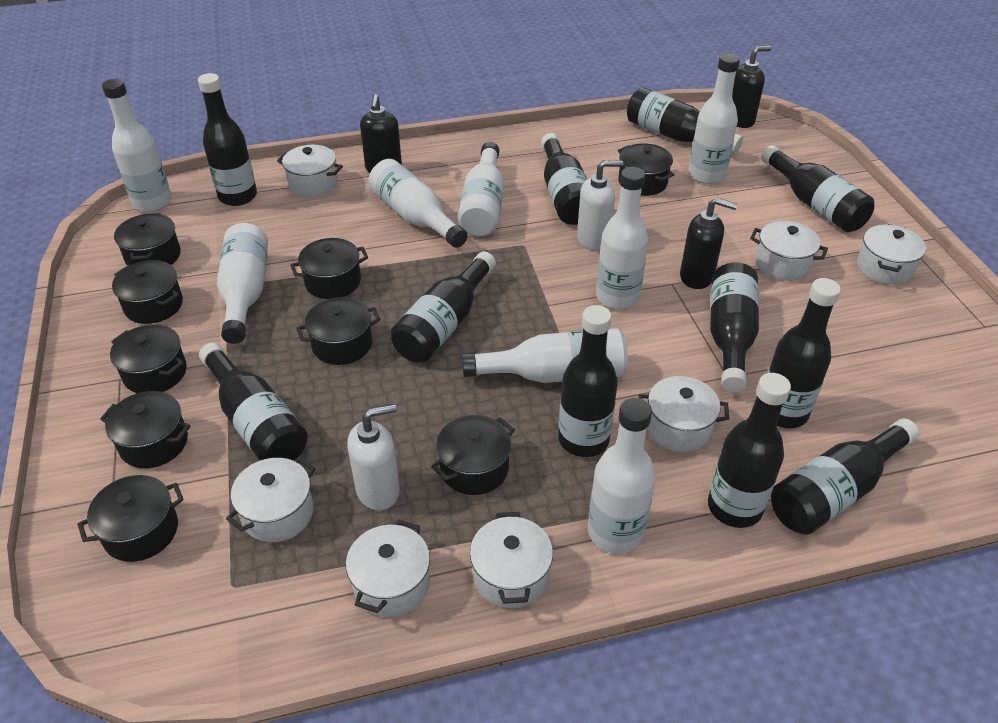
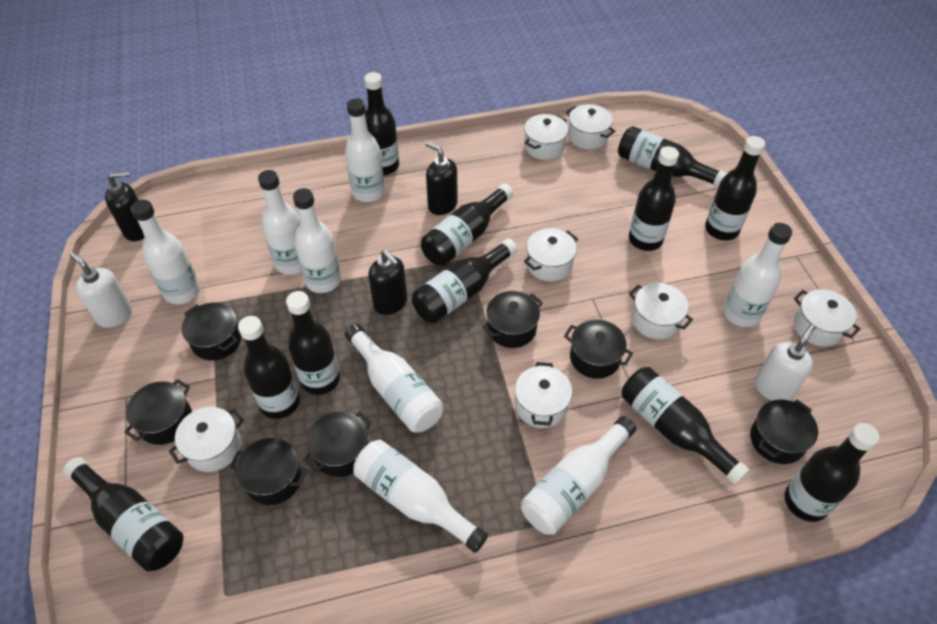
black pot: [77,475,184,562] [100,391,191,468] [110,324,187,393] [112,260,183,324] [114,213,181,266] [290,238,368,299] [296,297,380,365] [431,415,515,495] [618,143,674,196] = 9 -> [124,379,192,445] [182,303,241,361] [230,438,307,505] [303,411,372,477] [482,291,543,348] [564,319,633,379] [750,400,818,464] = 7

